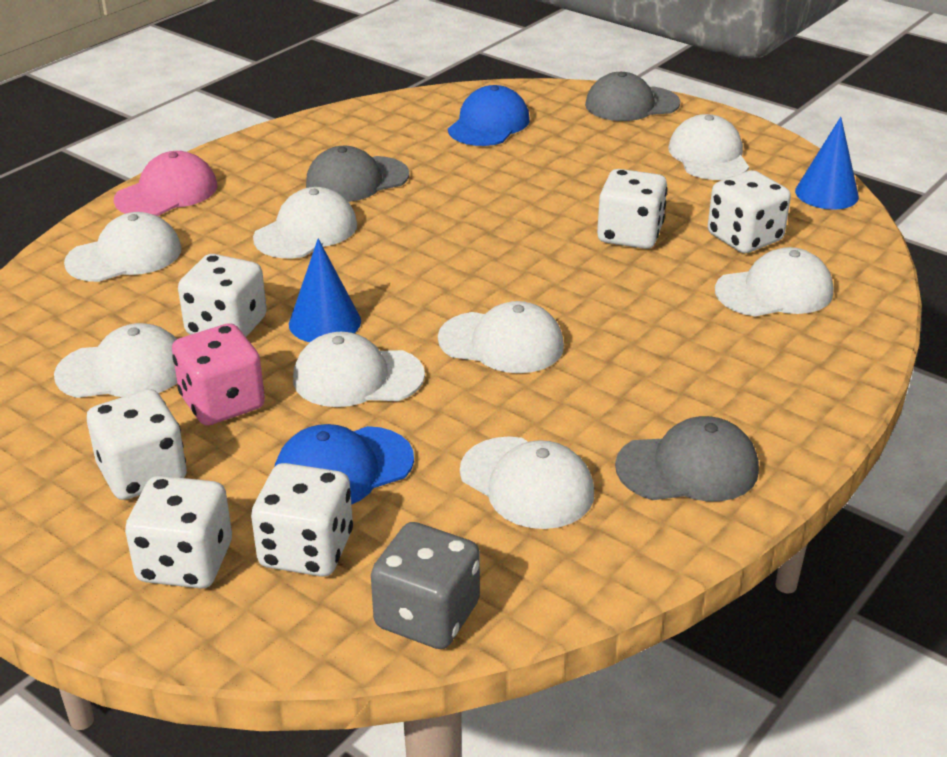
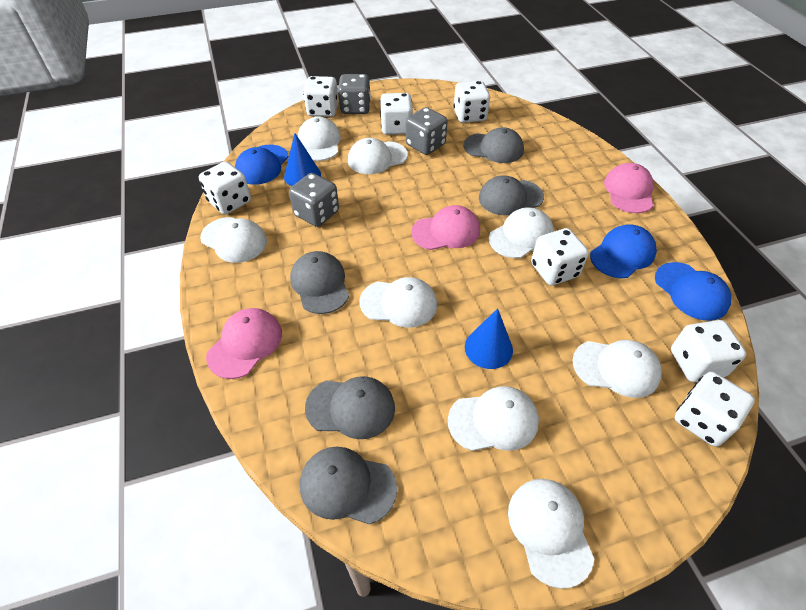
blue cap: [275,424,414,505] [448,85,530,146] = 2 -> [235,145,289,185] [590,224,657,278] [655,262,731,321] = 3
grey cap: [306,146,409,202] [585,72,680,121] [615,416,759,501] = 3 -> [290,251,349,314] [300,447,397,524] [305,376,395,439] [464,127,524,163] [479,175,544,216] = 5
grey dice: [371,522,480,649] = 1 -> [289,173,339,227] [338,74,371,114] [406,107,447,155] = 3
pink cap: [114,151,217,216] = 1 -> [206,308,282,379] [411,205,480,250] [604,163,654,213] = 3
pink dice: [172,323,265,425] = 1 -> none = 0
white dice: [87,389,187,500] [125,476,232,589] [178,254,267,337] [251,463,353,577] [597,169,668,249] [708,170,791,253] = 6 -> [199,161,251,214] [303,76,338,117] [380,93,413,135] [454,81,490,123] [531,228,589,285] [671,320,746,382] [675,372,755,447] = 7

